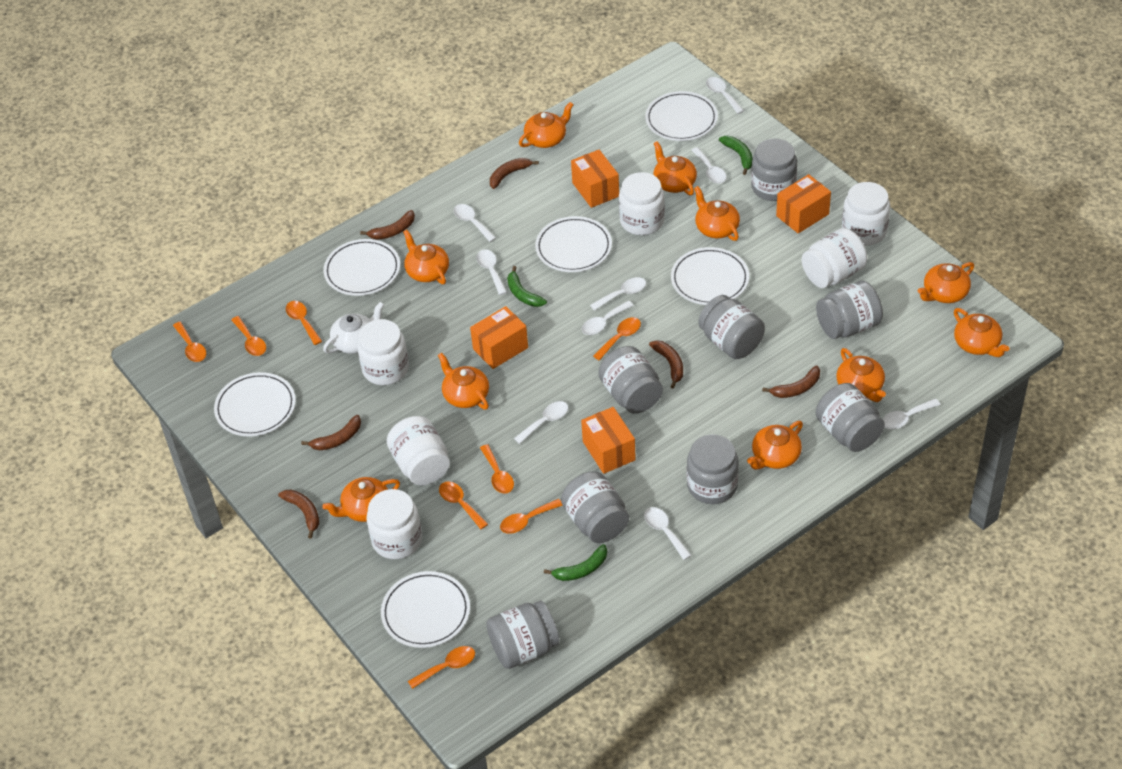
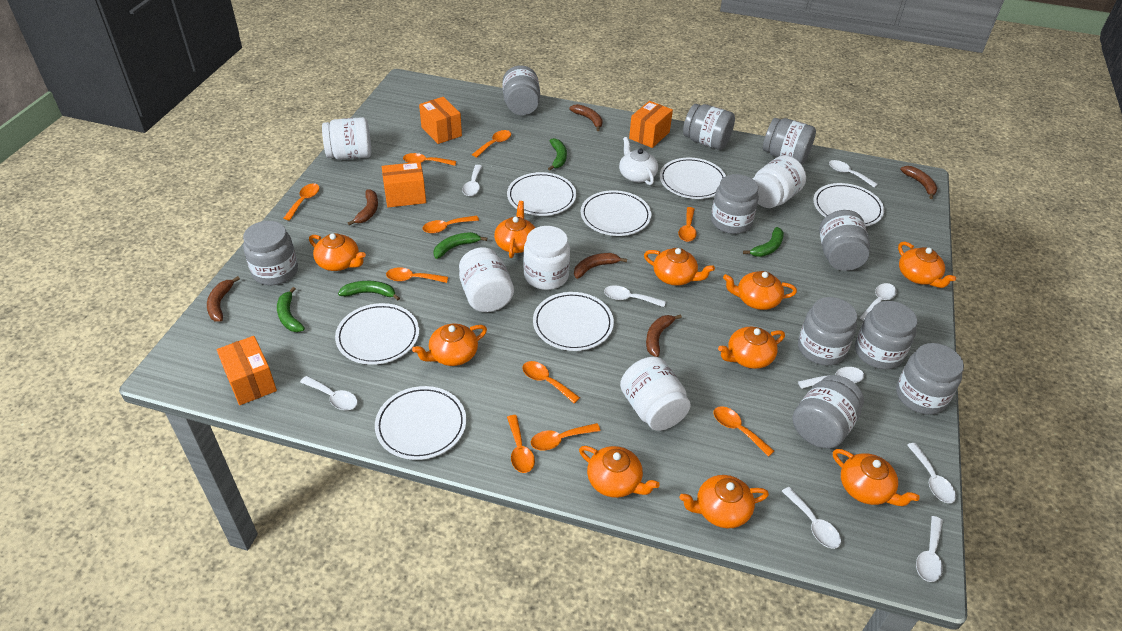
green banana: [507,266,547,307] [544,544,607,581] [719,136,753,175] = 3 -> [277,287,305,332] [338,281,400,300] [433,232,487,259] [548,138,567,171] [743,227,784,257] = 5
grey jar: [486,601,560,669] [561,471,629,543] [598,346,663,414] [687,434,739,504] [698,295,765,359] [751,139,797,201] [816,281,883,339] [816,383,885,452] = 8 -> [243,221,298,285] [502,65,540,115] [683,104,735,150] [711,174,759,234] [763,118,816,164] [792,375,864,449] [798,297,857,365] [819,210,870,271] [855,301,917,369] [896,343,964,415] = 10
orange spoon: [173,322,206,362] [231,316,266,356] [286,301,322,345] [408,646,475,689] [439,481,488,529] [480,444,514,494] [500,499,563,534] [593,317,641,361] = 8 -> [283,183,319,220] [386,268,448,283] [403,153,456,166] [423,215,479,234] [472,130,511,158] [507,415,535,473] [522,361,580,403] [531,423,601,450] [678,207,697,242] [713,406,774,457] = 10
white jar: [357,319,409,385] [366,489,422,559] [387,416,450,485] [619,172,665,235] [802,228,867,288] [842,182,890,246] = 6 -> [322,117,371,160] [459,248,514,312] [524,226,570,290] [620,357,691,431] [753,155,806,208] = 5
white plate: [214,372,296,437] [323,239,400,296] [381,571,470,648] [535,216,612,272] [645,91,718,141] [671,247,749,305] = 6 -> [335,303,419,365] [375,386,466,460] [507,172,576,216] [533,292,614,351] [581,190,651,236] [660,158,726,199] [814,183,884,226] = 7

